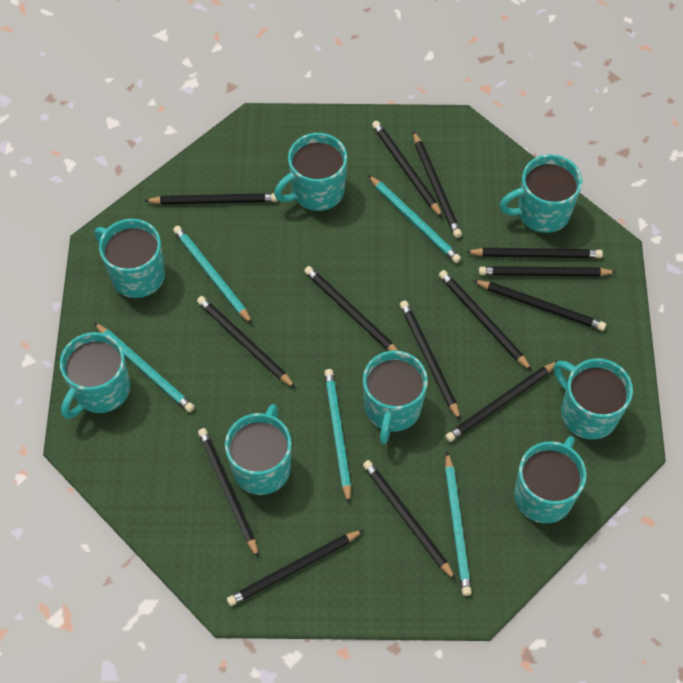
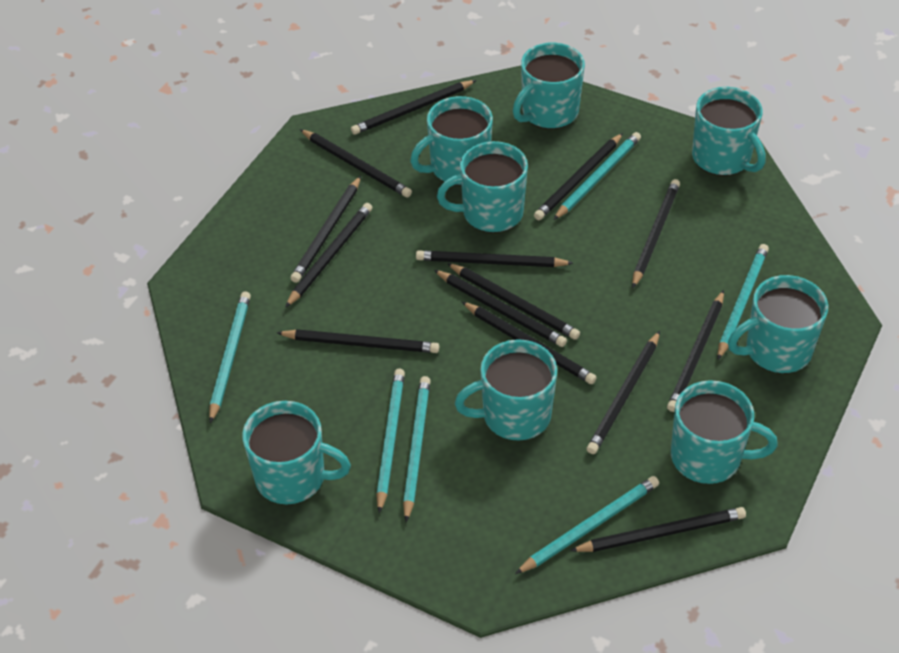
turquoise pencil: [94,322,195,412] [173,226,252,324] [324,369,351,503] [368,175,461,263] [445,452,472,596] = 5 -> [209,291,251,423] [376,368,405,513] [403,376,431,522] [515,476,659,574] [553,132,641,220] [717,244,769,360] = 6

